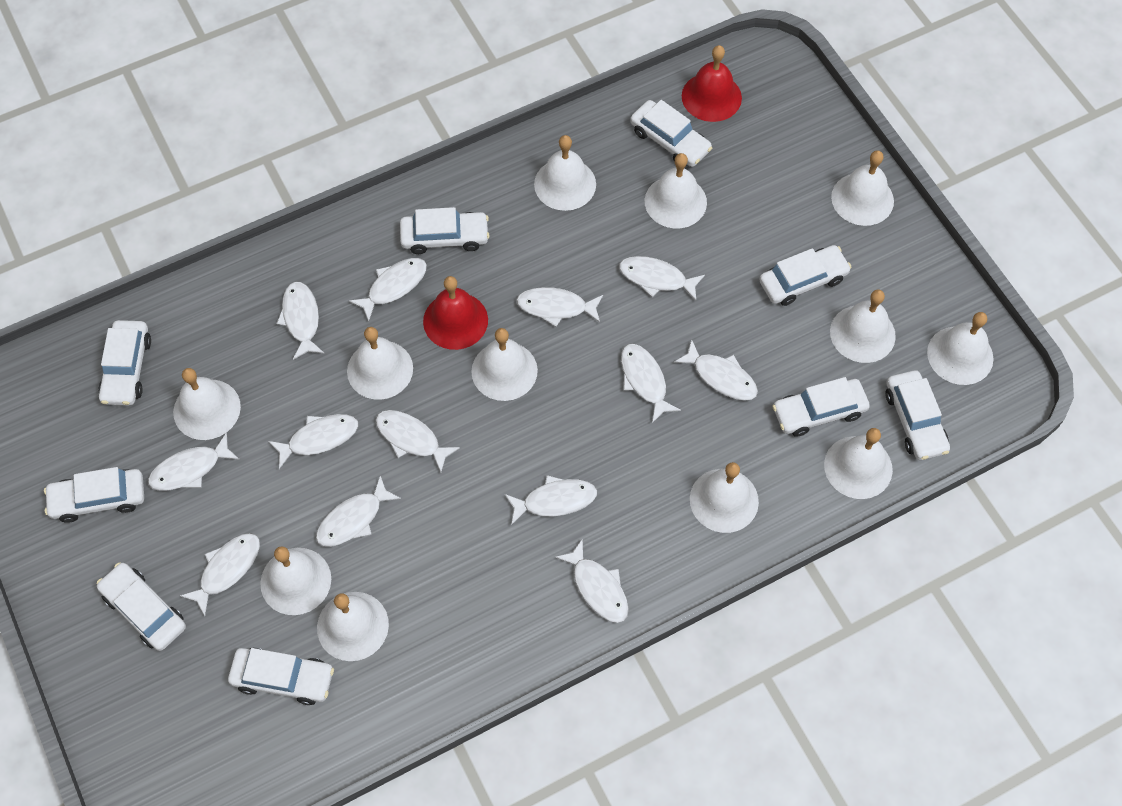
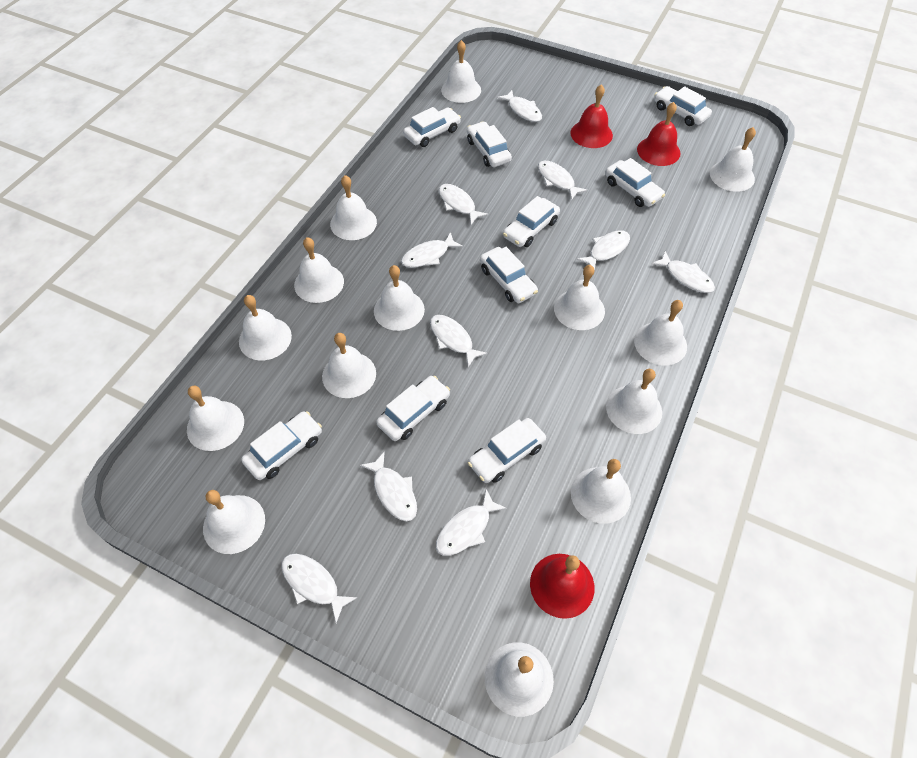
red bell: [423,276,488,350] [682,45,742,122] = 2 -> [530,554,594,619] [570,84,613,148] [637,102,681,166] = 3
white bell: [173,368,241,440] [260,546,331,615] [317,592,389,661] [347,327,413,400] [471,328,538,401] [534,135,596,211] [645,153,707,228] [690,462,759,533] [824,428,893,499] [830,289,896,363] [831,150,894,226] [927,312,994,385] = 12 -> [187,386,244,451] [203,490,265,554] [239,295,292,360] [294,237,344,303] [322,333,376,398] [330,175,377,240] [374,265,425,331] [441,40,481,103] [485,642,554,717] [554,265,605,330] [571,459,631,524] [606,369,662,434] [634,300,687,365] [710,127,756,192] = 14
white fish: [148,432,240,491] [180,533,260,616] [268,414,358,469] [276,282,324,360] [316,476,401,547] [349,258,427,322] [375,410,460,472] [505,475,597,525] [516,287,603,327] [555,539,629,623] [619,256,705,301] [621,344,681,423] [674,339,758,401] = 13 -> [282,554,357,623] [360,451,417,521] [401,232,463,268] [430,315,488,367] [436,489,507,556] [439,184,488,224] [497,90,542,122] [538,160,588,200] [576,230,630,270] [651,251,715,293] = 10

